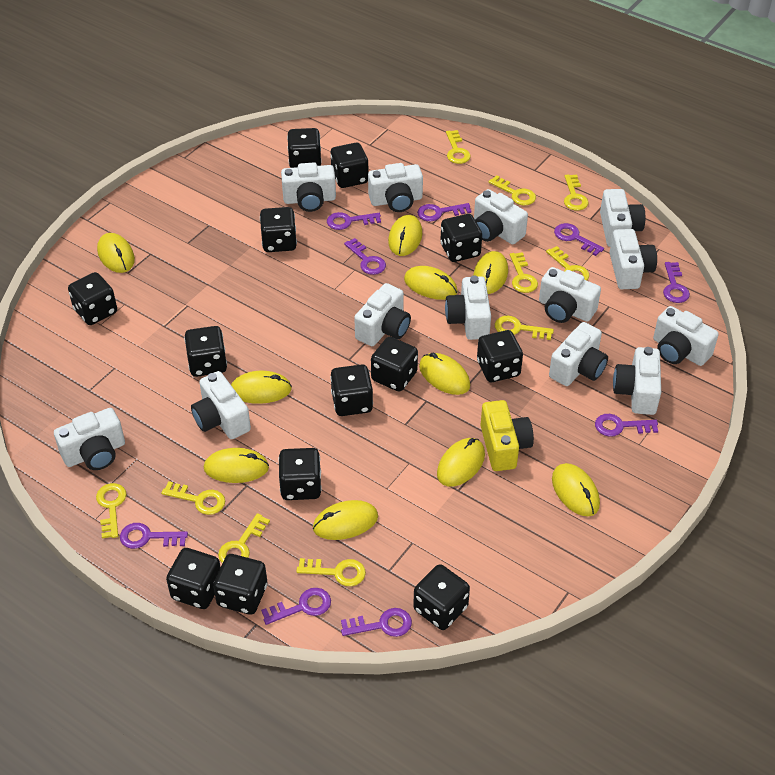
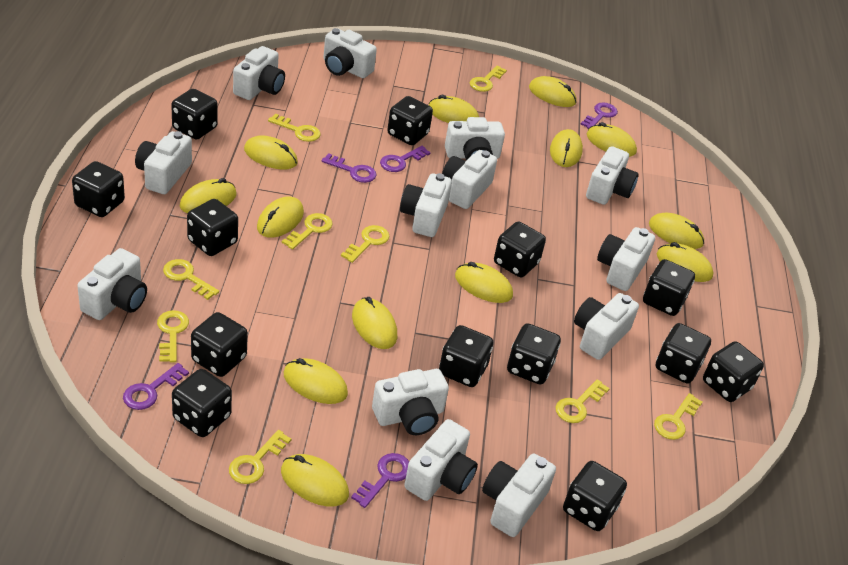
purple key: [120,523,188,549] [261,588,331,625] [327,212,381,230] [341,608,412,637] [344,238,386,275] [417,203,471,221] [554,223,604,256] [595,414,658,437] [663,262,690,303] = 9 -> [123,363,189,410] [321,153,376,183] [351,453,409,508] [380,146,431,172] [581,102,618,129] = 5
yellow camera: [480,400,534,471] = 1 -> none = 0
yellow key: [96,483,126,539] [161,481,225,515] [218,513,270,563] [296,558,366,586] [446,130,471,164] [488,175,536,205] [495,316,554,340] [510,252,538,293] [546,246,589,280] [564,174,589,211] = 10 -> [157,310,189,362] [163,259,219,300] [229,430,291,484] [268,113,321,142] [282,213,333,250] [341,225,390,263] [470,66,507,92] [555,379,610,423] [654,393,703,440] = 9
yellow mouse: [97,233,135,273] [204,448,269,483] [231,371,292,404] [313,500,378,540] [388,215,422,256] [404,266,458,300] [419,353,470,395] [437,438,485,487] [473,251,508,294] [552,463,600,516] = 10 -> [180,178,237,213] [244,135,298,170] [257,196,304,238] [281,454,349,506] [284,358,348,404] [352,297,397,349] [428,95,479,123] [455,262,513,303] [529,76,577,107] [550,129,583,167] [587,122,637,157] [649,213,704,249] [657,242,713,282] = 13

